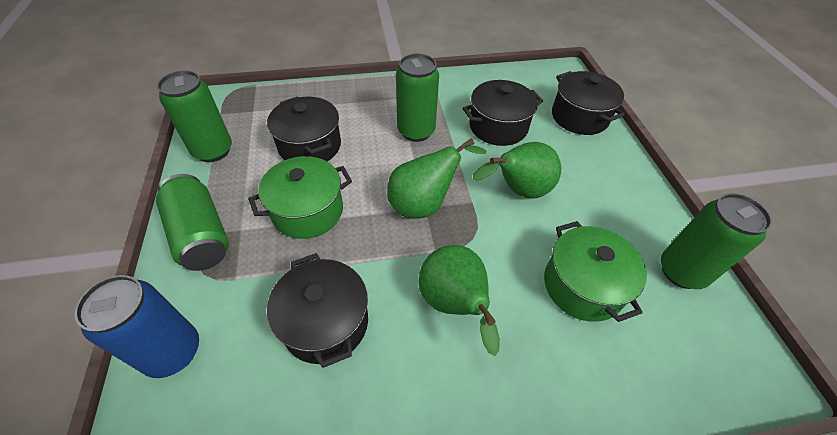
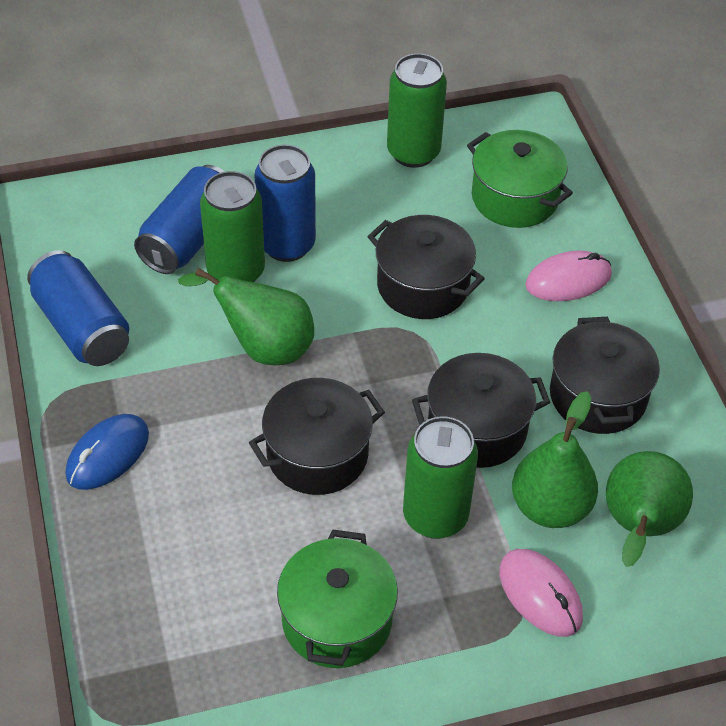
blue can: [74,275,199,378] = 1 -> [27,250,129,366] [134,165,225,274] [254,144,316,262] = 3
blue mouse: none = 0 -> [65,414,149,490] = 1
green can: [156,174,229,271] [157,71,232,162] [396,54,439,142] [661,193,772,289] = 4 -> [200,171,265,282] [387,53,447,168] [403,416,478,539] = 3
pink mouse: none = 0 -> [499,549,583,637] [525,251,612,301] = 2

